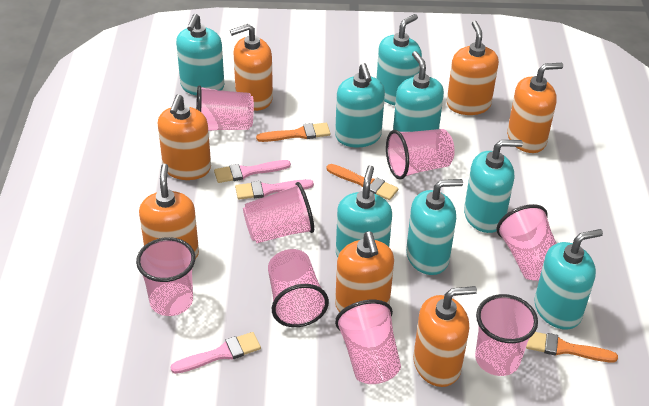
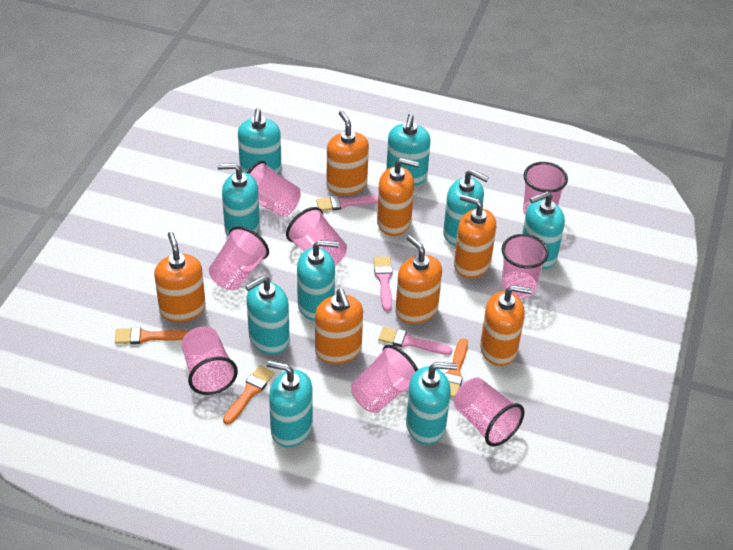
turquoise soap dispenser: [176,13,224,96] [335,63,385,147] [336,165,392,257] [377,14,422,106] [393,51,444,132] [406,179,463,275] [464,140,523,233] [534,229,603,330] = 8 -> [217,163,260,237] [238,108,282,174] [245,276,290,355] [266,361,313,447] [297,240,339,321] [386,114,431,186] [406,362,457,445] [443,169,489,246] [522,191,565,269] = 9

